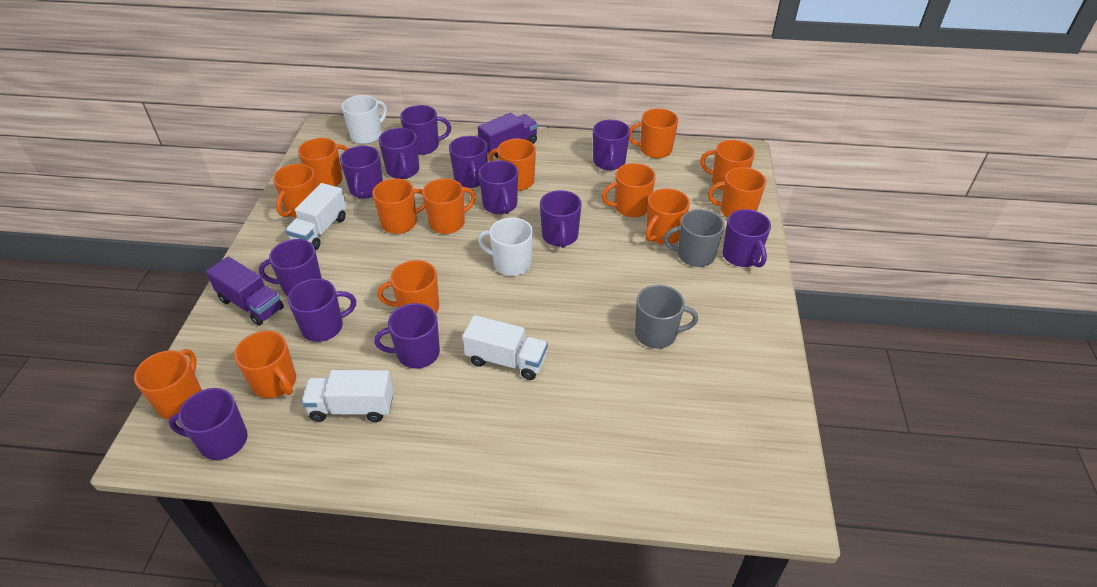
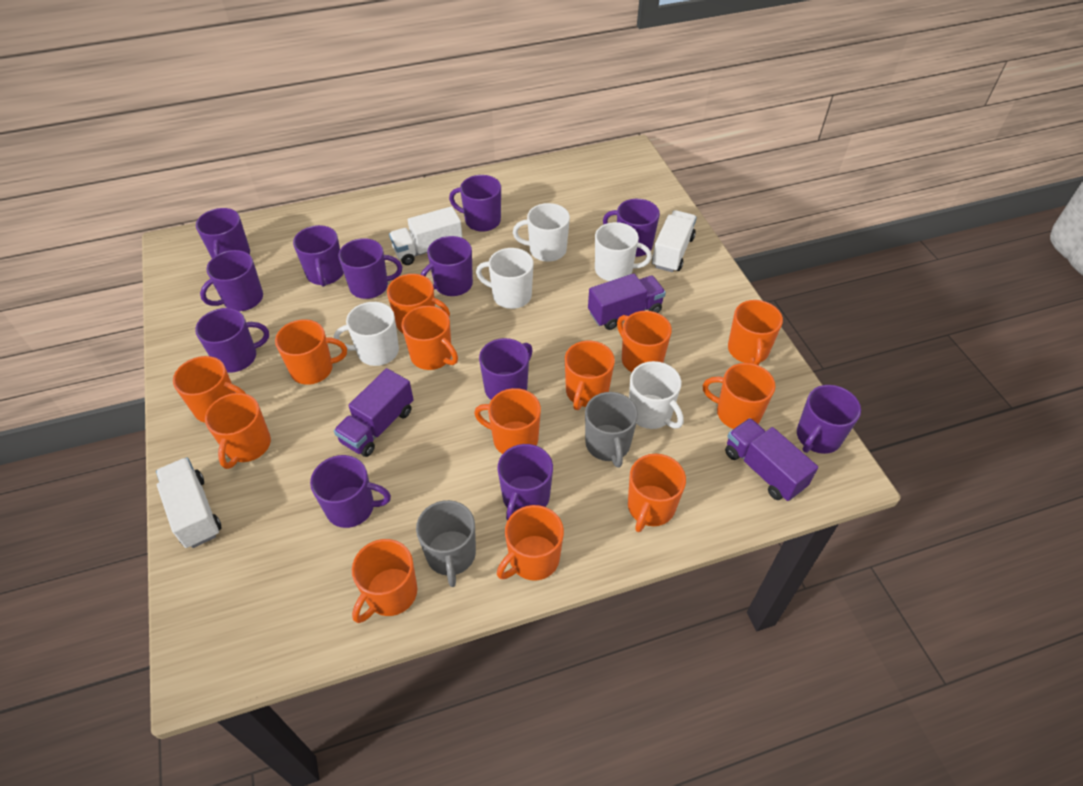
purple truck: [206,256,284,326] [478,113,538,158] = 2 -> [334,368,414,457] [588,273,666,330] [725,418,818,501] = 3
white mug: [342,95,387,144] [478,217,533,276] = 2 -> [334,302,399,366] [476,248,534,309] [513,203,570,262] [595,222,652,281] [629,361,684,429] = 5

